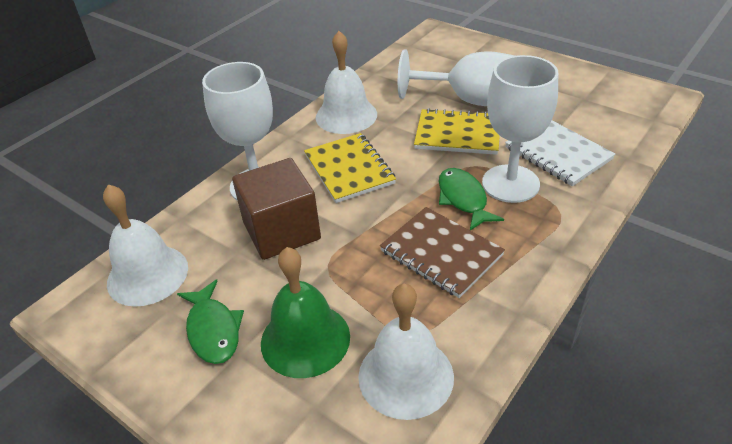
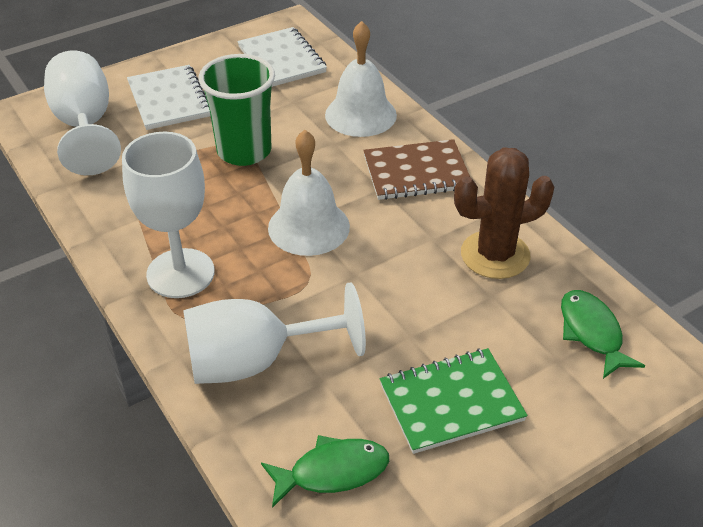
brown cactus: none = 0 -> [454,147,554,279] = 1
brown cube: [232,158,321,260] = 1 -> none = 0
green bell: [261,247,350,378] = 1 -> none = 0
green cup: none = 0 -> [199,54,275,166] = 1
green notebook: none = 0 -> [380,348,528,454] = 1
white bell: [103,184,188,307] [316,31,377,134] [358,284,454,420] = 3 -> [268,130,350,256] [325,21,397,137] = 2
white notebook: [505,121,615,186] = 1 -> [127,65,210,130] [237,27,327,87] = 2
yellow notebook: [304,133,396,203] [414,108,500,155] = 2 -> none = 0

